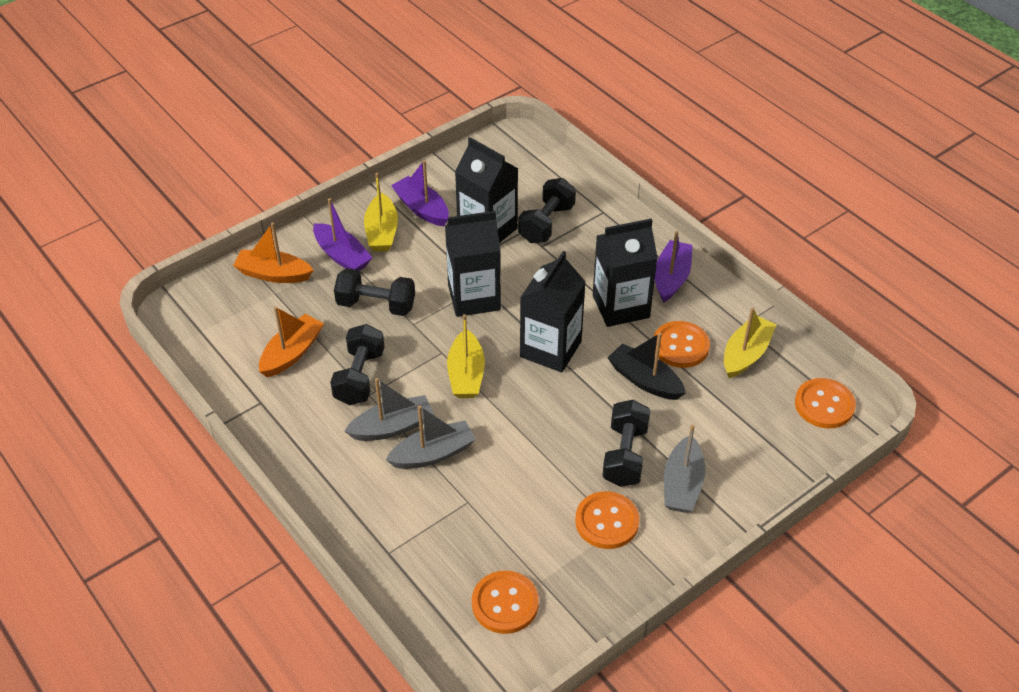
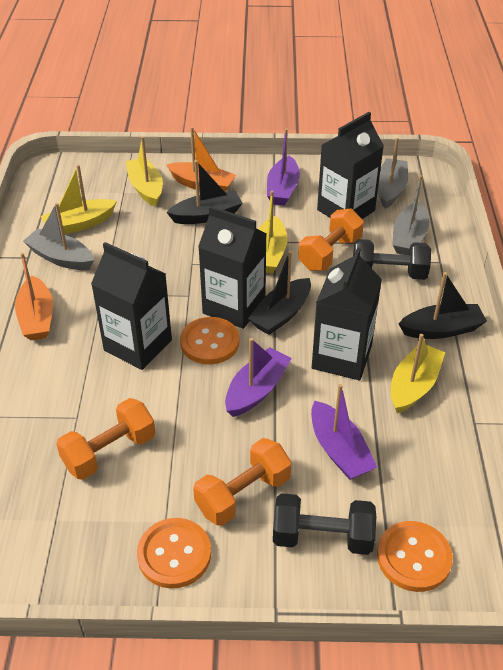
black boat: [608,333,686,400] = 1 -> [166,160,243,224] [248,251,311,335] [399,272,487,339] = 3
black dumbbell: [330,324,385,405] [334,268,415,316] [518,178,576,243] [602,400,650,487] = 4 -> [273,493,376,555] [353,239,431,280] = 2
orange button: [472,571,539,634] [575,491,639,549] [654,321,710,368] [795,378,856,429] = 4 -> [137,518,211,589] [180,317,239,364] [377,521,453,592] = 3
orange dumbbell: none = 0 -> [56,398,155,480] [193,438,291,526] [298,209,364,271] = 3
yellow boat: [364,173,398,252] [447,314,485,398] [724,307,777,378] = 3 -> [40,164,117,234] [126,136,163,207] [258,191,288,273] [391,334,445,413] = 4

